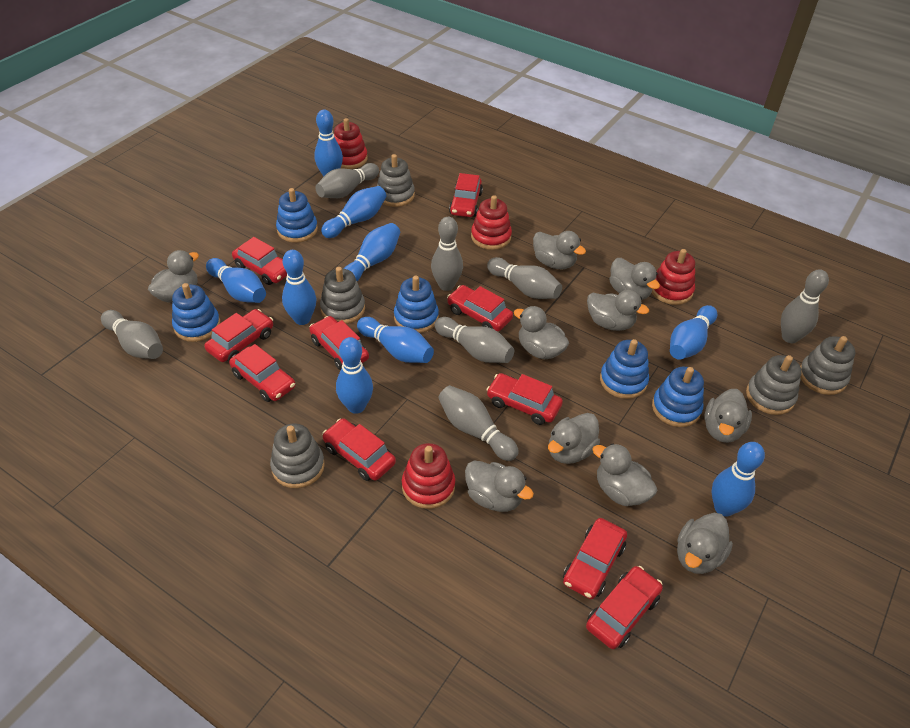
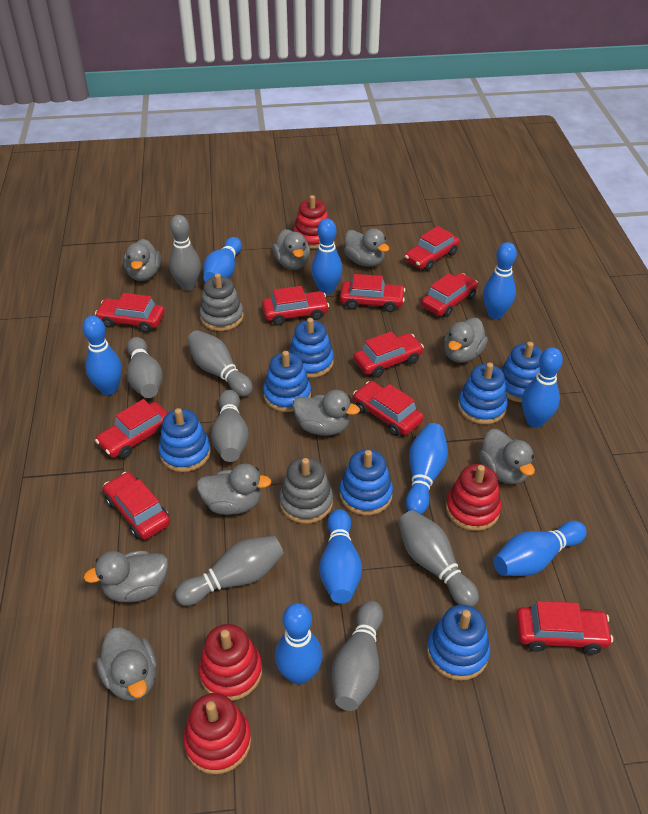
blue stacking toy: [172,283,220,342] [276,188,318,243] [394,276,439,333] [600,339,649,399] [652,367,704,427] = 5 -> [159,408,211,472] [263,351,311,412] [289,318,334,378] [339,449,393,515] [427,605,490,681] [458,362,508,424] [501,342,543,402] = 7
grey duck: [148,250,199,303] [465,460,534,512] [514,306,569,359] [533,231,586,269] [548,413,600,464] [587,290,649,331] [592,443,657,506] [609,258,660,300] [677,513,733,574] [704,389,752,443] = 10 -> [84,551,168,602] [96,628,157,701] [123,239,161,281] [196,463,271,515] [273,229,310,270] [293,390,360,436] [344,228,389,267] [444,318,488,363] [479,429,535,484] = 9
grey stacking toy: [270,423,325,488] [320,267,365,324] [377,154,415,207] [746,355,802,415] [800,336,855,395] = 5 -> [199,273,244,331] [279,457,333,524] = 2

